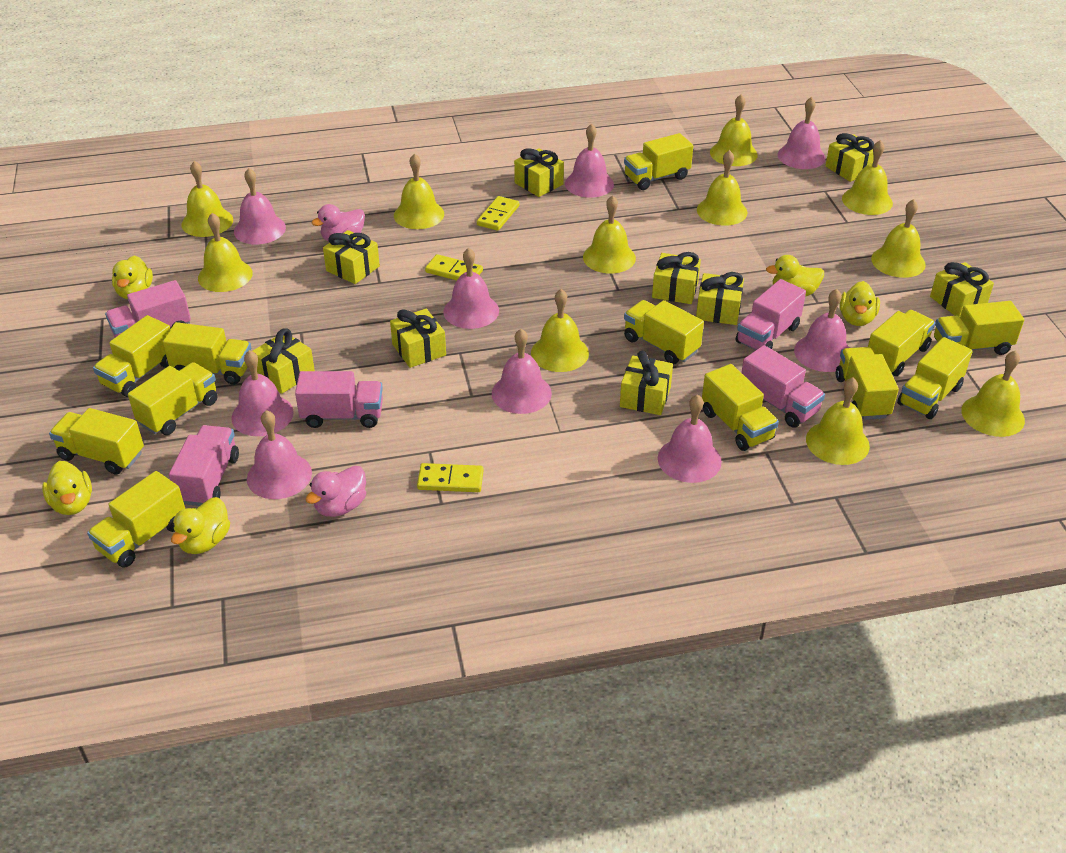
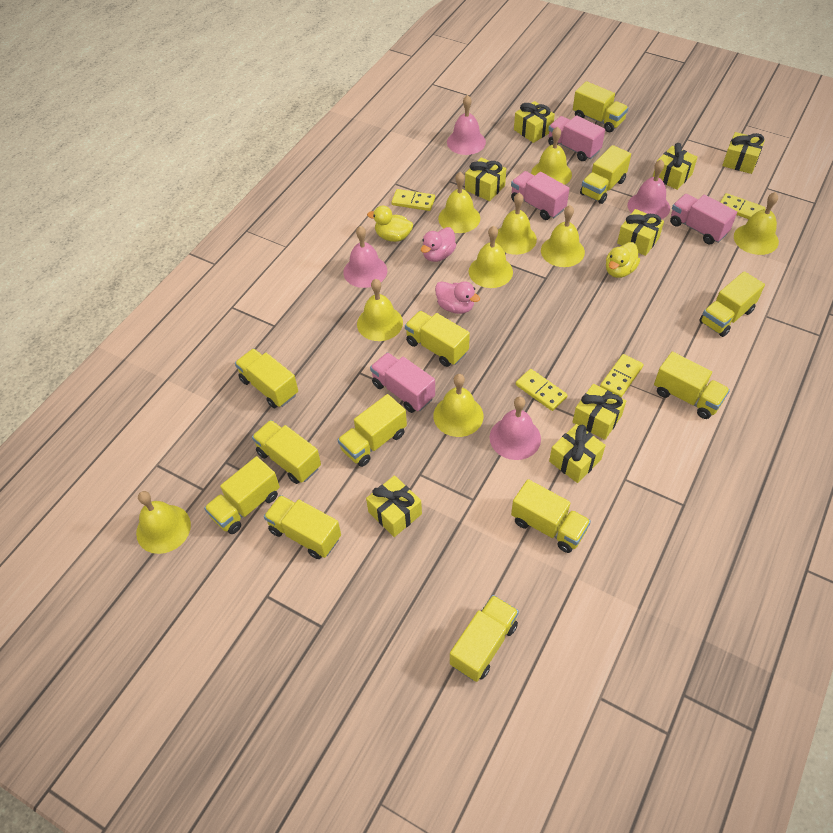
pink bell: [231,350,294,436] [234,168,286,245] [247,410,312,499] [443,248,499,329] [492,329,552,414] [565,123,614,198] [658,394,722,483] [777,97,826,169] [794,289,849,372] = 9 -> [343,226,387,288] [447,95,486,155] [490,397,541,460] [628,160,670,219] = 4
pink truck: [105,280,191,337] [169,425,239,506] [295,371,383,428] [736,279,806,350] [741,345,825,428] = 5 -> [370,352,435,413] [511,171,570,220] [548,115,605,161] [670,194,737,244] = 4
yellow bell: [181,161,233,237] [198,213,253,292] [394,153,444,229] [531,289,589,372] [583,195,636,273] [697,150,747,226] [710,94,758,166] [806,377,870,465] [842,140,893,215] [871,199,926,278] [961,350,1025,437] = 11 -> [136,491,191,554] [357,279,403,341] [433,374,484,437] [438,172,480,233] [469,226,513,288] [495,193,537,255] [531,127,572,185] [541,205,585,267] [734,192,779,255] = 9
yellow domino: [417,463,483,492] [425,254,483,280] [477,196,519,231] = 3 -> [391,189,435,211] [516,369,568,411] [600,354,644,397] [720,193,765,219] = 4
yellow duck: [42,461,92,515] [112,255,153,299] [171,497,230,554] [766,255,824,297] [840,281,880,326] = 5 -> [367,206,413,242] [606,242,640,278] = 2
yellow gift: [253,328,315,394] [323,230,380,284] [390,309,446,368] [514,148,564,197] [620,351,673,415] [652,252,701,304] [696,272,744,325] [825,133,874,182] [930,262,994,317] = 9 -> [366,475,422,537] [465,157,506,201] [514,101,555,143] [549,424,606,483] [573,384,626,440] [617,209,664,256] [653,143,698,190] [722,132,765,174] = 8

